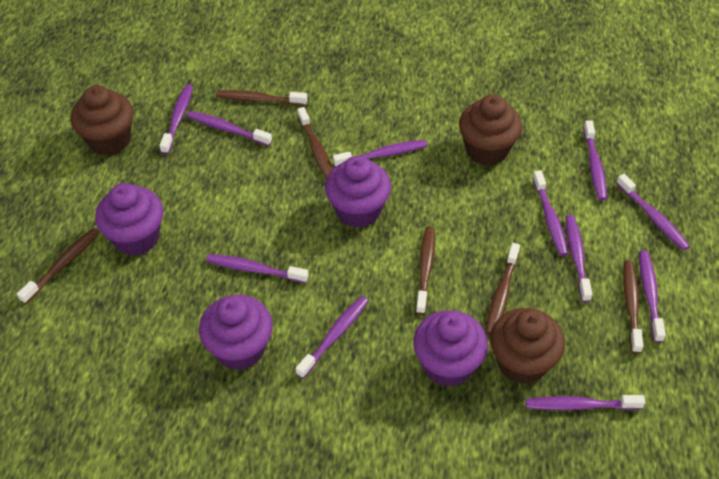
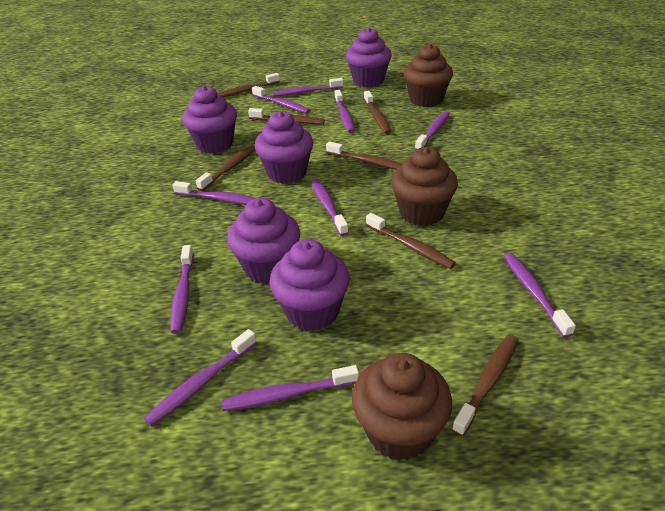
brown toothbrush: [17,228,99,304] [216,90,307,106] [297,107,333,179] [416,227,435,315] [485,243,520,335] [623,260,643,354] = 6 -> [196,145,255,191] [217,73,280,97] [248,108,325,124] [326,141,403,170] [364,91,391,134] [366,213,456,269] [452,335,518,437] = 7
purple cupcake: [95,183,163,256] [199,295,273,370] [325,156,391,228] [413,310,488,387] = 4 -> [183,85,237,154] [227,198,300,283] [255,111,313,184] [270,239,350,331] [346,27,392,87] = 5
purple toothbrush: [159,84,193,154] [187,111,272,146] [206,254,309,283] [296,296,368,379] [333,140,427,167] [525,395,645,411] [533,170,569,256] [565,215,593,302] [583,120,607,201] [616,174,690,251] [639,251,666,343] = 11 -> [144,329,257,426] [171,245,194,334] [172,181,256,205] [222,365,359,411] [252,86,311,114] [272,78,343,97] [311,178,349,236] [335,90,355,133] [415,111,450,150] [504,253,576,338] = 10

